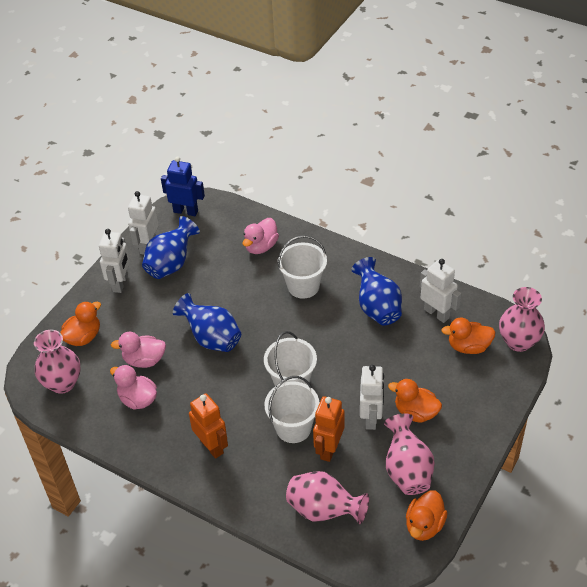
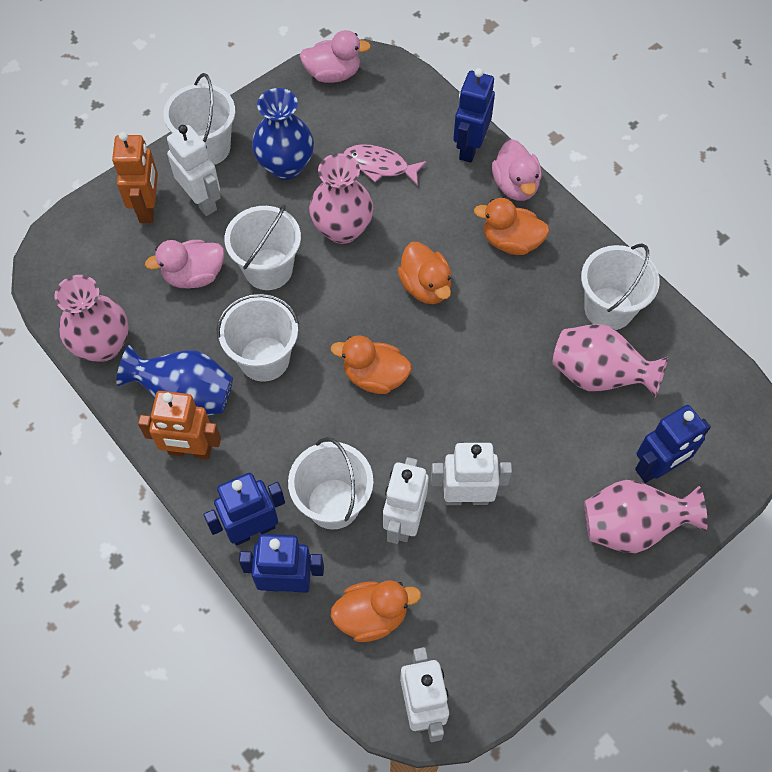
blue robot: [161,156,205,216] = 1 -> [204,473,285,546] [239,534,324,592] [453,68,495,163] [635,405,711,483] = 4
blue vase: [142,216,200,279] [173,293,241,352] [351,257,402,325] = 3 -> [116,345,233,415] [252,88,314,180] = 2
pink fish: none = 0 -> [344,144,427,186] = 1
white bucket: [264,331,317,386] [264,376,319,443] [278,235,327,299] = 3 -> [163,73,235,165] [216,293,299,382] [224,204,301,290] [288,437,373,530] [581,244,660,330] = 5

